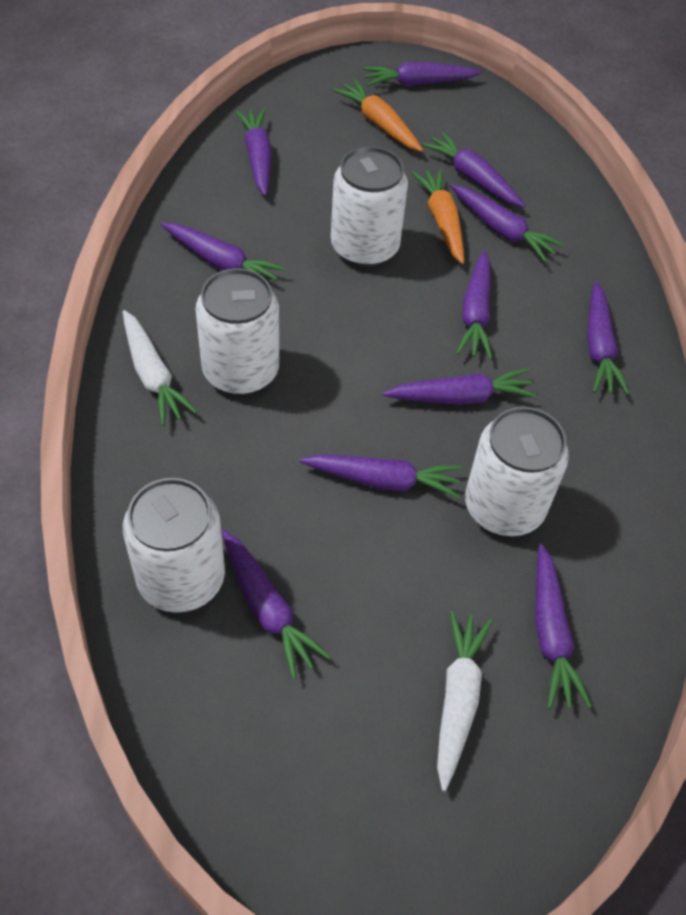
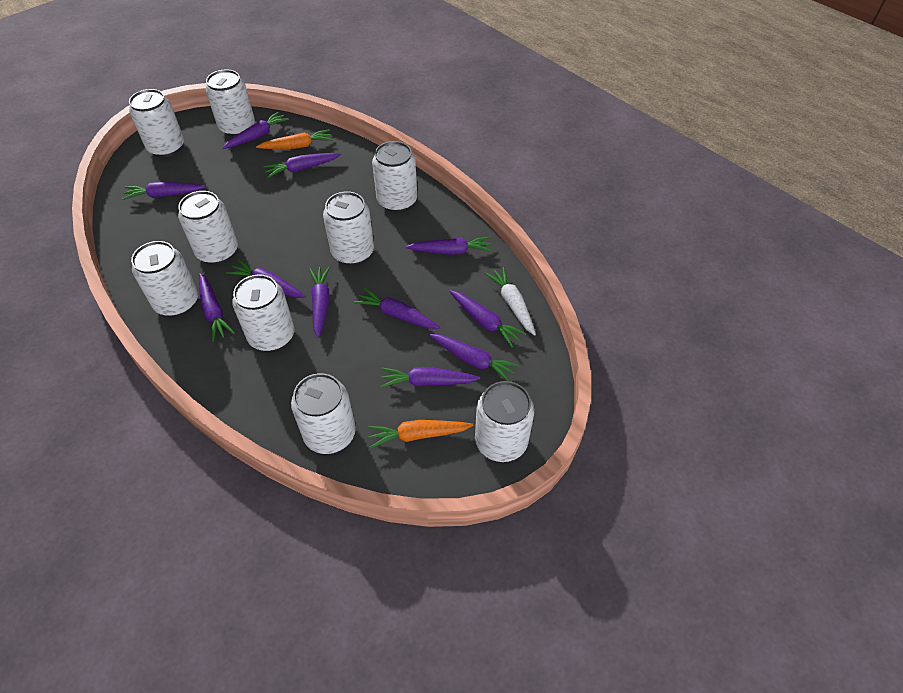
white can: [123,478,225,613] [196,268,279,395] [331,146,408,267] [465,407,569,536] = 4 -> [129,89,184,157] [131,241,198,316] [178,191,238,264] [206,70,255,137] [232,274,294,351] [291,373,356,454] [323,191,374,265] [372,141,417,212] [475,381,534,462] = 9
white carrot: [123,310,197,426] [437,611,492,791] = 2 -> [485,267,536,336] = 1

